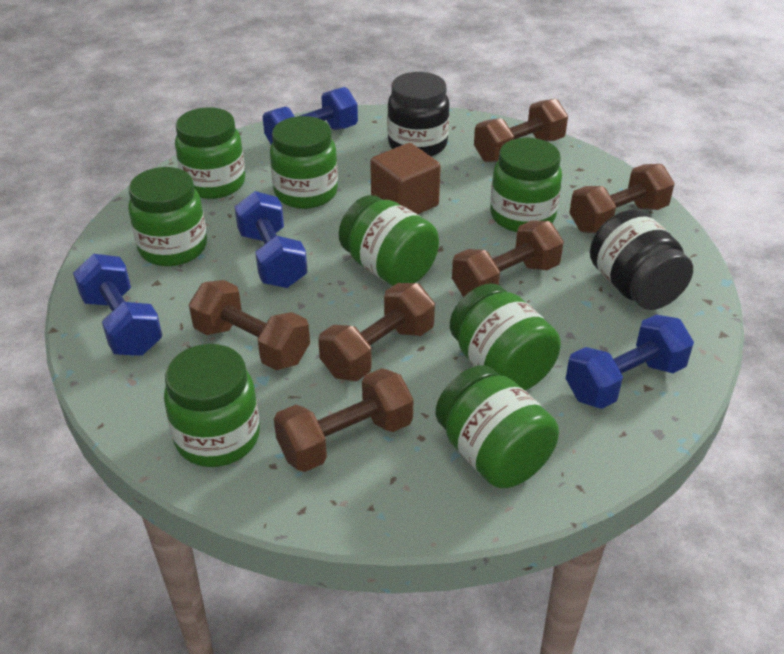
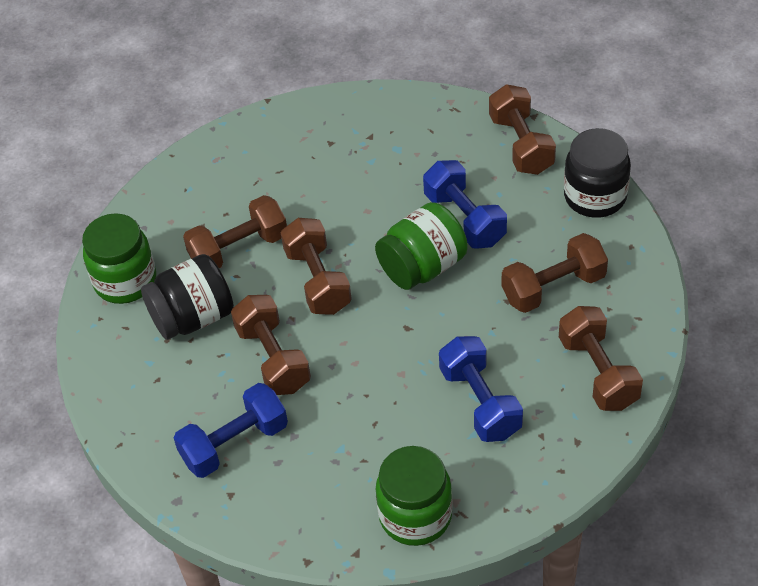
blue dumbbell: [73,254,162,356] [234,191,308,288] [263,87,358,144] [565,315,694,409] = 4 -> [174,383,288,478] [423,160,507,249] [439,336,523,442] = 3
brown cube: [370,143,441,214] = 1 -> none = 0
green jar: [128,167,207,266] [164,344,260,467] [175,107,245,199] [270,116,338,209] [339,195,439,286] [436,365,559,488] [450,283,561,390] [490,138,562,232] = 8 -> [82,213,156,304] [375,202,468,290] [376,446,453,546] = 3

